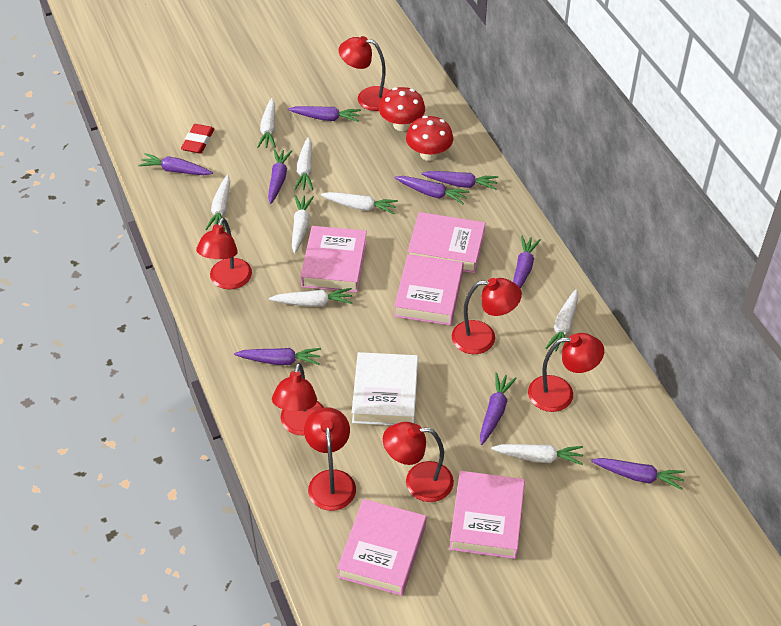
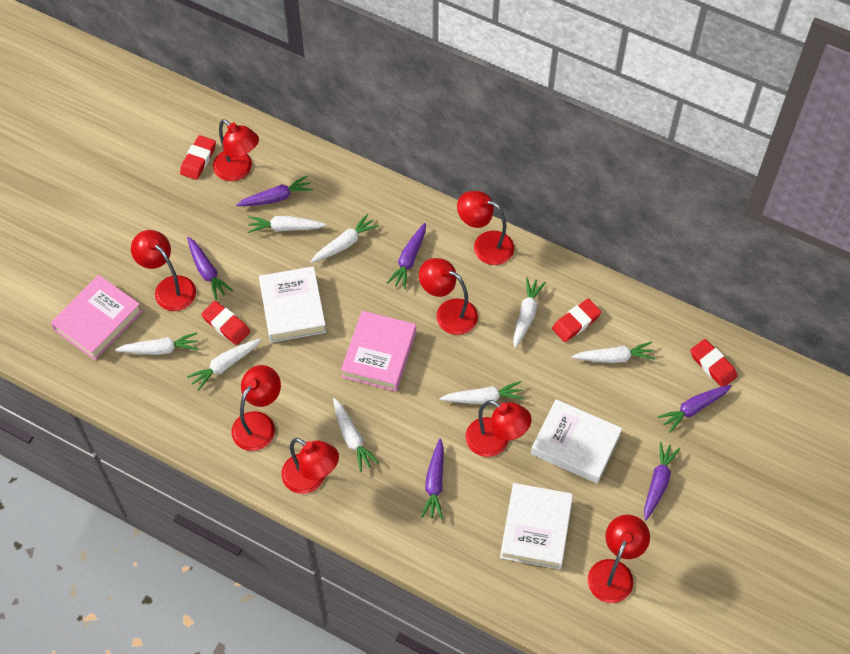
pink book: [300,226,367,292] [337,499,426,596] [394,254,463,325] [408,212,485,273] [449,471,525,559] = 5 -> [51,275,143,360] [341,311,416,392] = 2
purple carrot: [138,153,213,175] [234,348,321,365] [268,149,292,204] [288,106,361,122] [394,176,469,204] [422,171,498,190] [480,372,517,445] [513,236,541,289] [591,458,685,490] = 9 -> [187,237,233,300] [236,176,313,206] [387,223,426,289] [421,439,444,520] [644,442,680,520] [658,385,732,433] = 6
red eraser: [181,124,214,154] = 1 -> [180,135,216,180] [201,301,250,345] [552,299,602,342] [690,339,737,387] = 4
red lamp: [196,218,252,290] [272,363,324,435] [304,407,356,511] [339,36,389,111] [383,422,454,502] [452,278,522,354] [528,333,604,412] = 7 -> [131,230,196,311] [213,119,259,181] [231,365,281,451] [281,438,339,494] [419,258,478,335] [457,191,514,265] [465,400,531,457] [588,515,650,603] = 8
red mushroom: [379,87,425,131] [406,116,454,161] = 2 -> none = 0
white book: [352,352,418,425] = 1 -> [259,266,326,343] [500,483,573,569] [531,399,622,484] = 3

